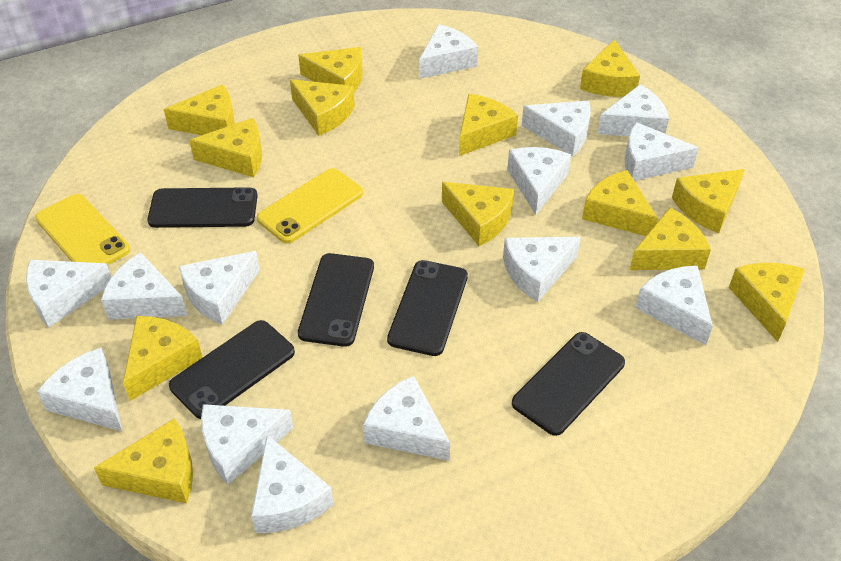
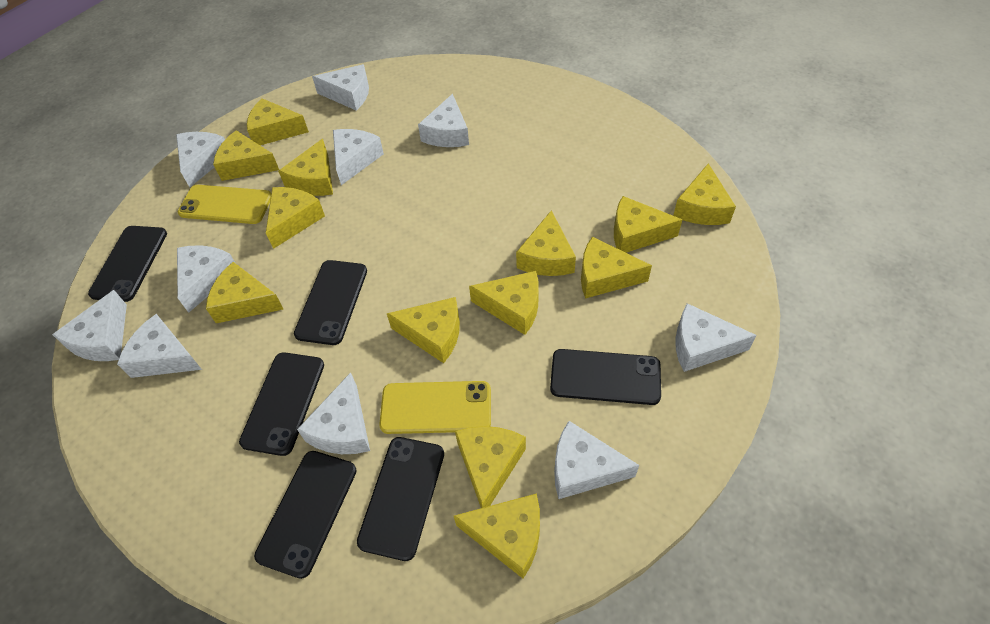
black phone: [148,187,258,228] [169,320,295,419] [298,253,374,347] [387,260,468,356] [512,332,625,436] = 5 -> [88,226,167,302] [239,352,324,456] [254,451,356,579] [294,260,367,345] [357,437,444,561] [550,349,661,405] = 6
white cheese: [26,260,111,327] [37,348,122,431] [101,252,187,320] [179,251,260,325] [201,404,293,485] [251,435,333,533] [363,376,450,461] [419,24,478,79] [503,237,581,302] [507,147,571,215] [522,101,591,157] [597,84,669,136] [625,122,699,181] [635,265,713,345] = 14 -> [52,290,127,361] [117,314,202,378] [176,132,225,187] [177,245,235,313] [297,372,370,454] [312,64,369,111] [333,129,384,185] [418,94,469,147] [554,421,639,499] [675,303,757,372] = 10

